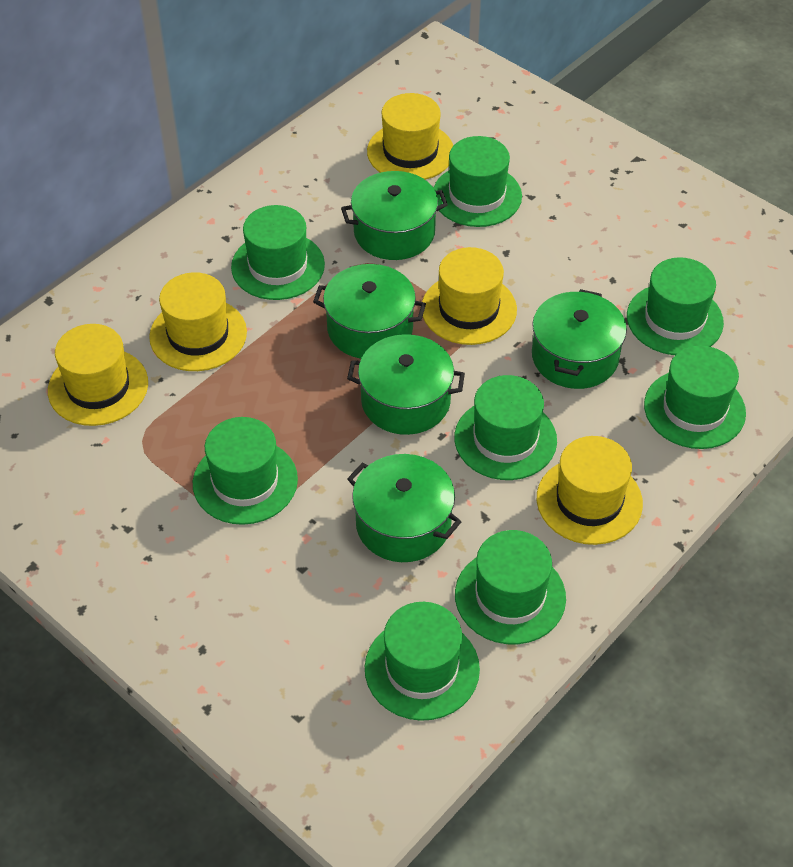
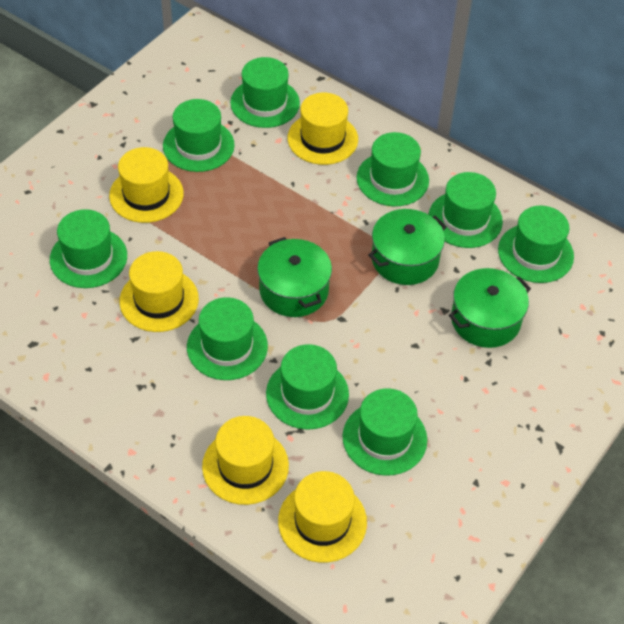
green hat: [193,417,298,525] [231,205,325,300] [365,602,480,721] [433,136,522,227] [454,375,557,480] [455,530,566,644] [627,257,724,355] [644,346,746,449] = 8 -> [50,209,127,288] [163,99,235,172] [187,297,268,380] [230,57,300,128] [266,344,349,430] [342,388,427,476] [357,132,429,206] [428,172,503,248] [498,206,574,283] = 9
green pot: [313,264,426,359] [341,171,448,260] [347,334,465,435] [347,454,461,562] [532,289,627,389] = 5 -> [257,237,332,317] [368,209,447,285] [449,268,531,348] = 3

